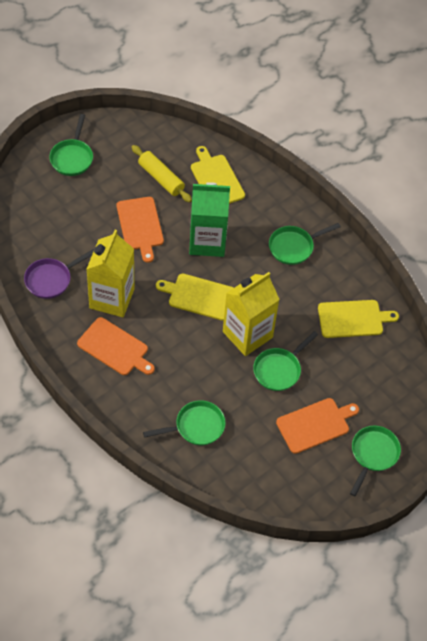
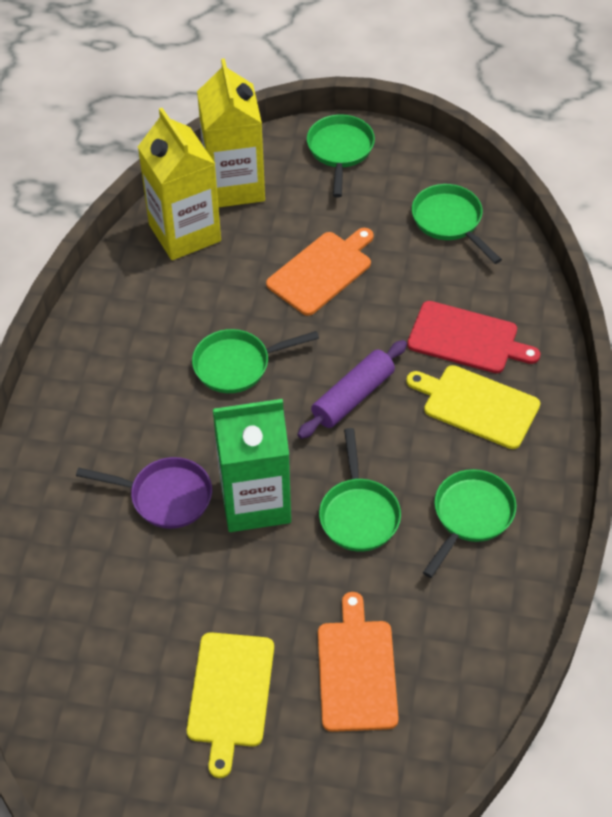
orange cutting board: [77,317,155,375] [117,197,164,263] [276,398,359,454] = 3 -> [266,228,374,316] [318,592,398,732] = 2
purple rolling pin: none = 0 -> [298,340,407,439] = 1
red cutting board: none = 0 -> [407,301,540,373] = 1
yellow cutting board: [156,274,234,321] [191,146,245,204] [318,300,399,338] = 3 -> [187,632,274,778] [406,365,540,449] = 2
yellow rolling pin: [132,145,192,203] = 1 -> none = 0

